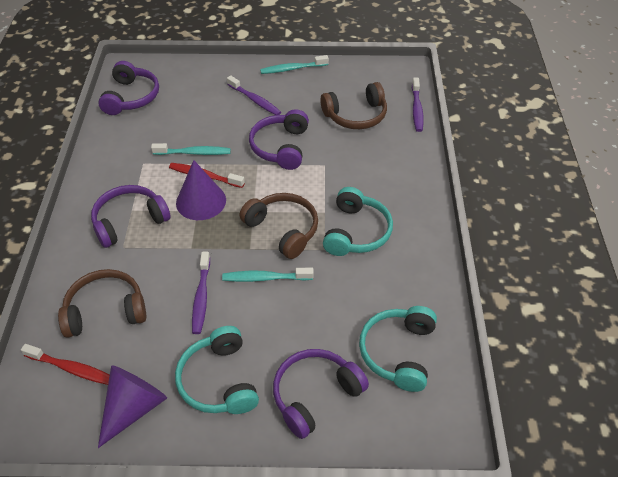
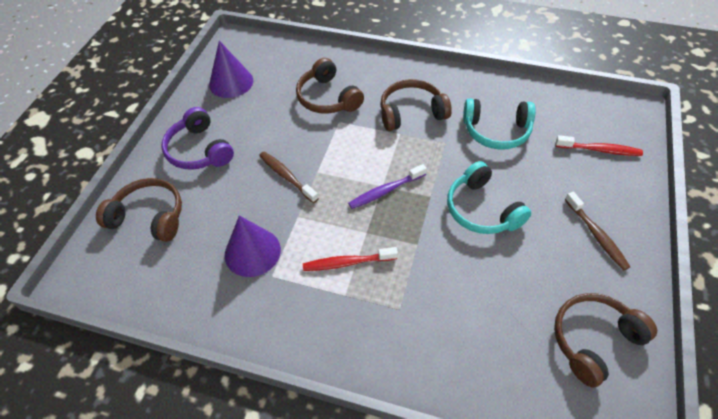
brown headphones: [58,269,146,338] [240,193,318,259] [320,82,387,129] = 3 -> [96,178,182,242] [296,58,364,114] [380,79,452,131] [554,293,657,388] = 4
brown toothbrush: none = 0 -> [259,151,319,203] [565,192,630,271] = 2
purple headphones: [91,185,171,248] [98,61,159,115] [249,109,309,170] [273,349,369,439] = 4 -> [162,107,234,170] = 1
purple toothbrush: [192,252,210,334] [227,75,281,115] [412,78,424,132] = 3 -> [348,164,427,209] = 1
turquoise headphones: [175,326,259,414] [323,187,393,256] [359,306,437,392] = 3 -> [447,161,531,234] [463,98,536,150] = 2
turquoise toothbrush: [151,143,231,155] [222,268,314,282] [260,55,329,74] = 3 -> none = 0

